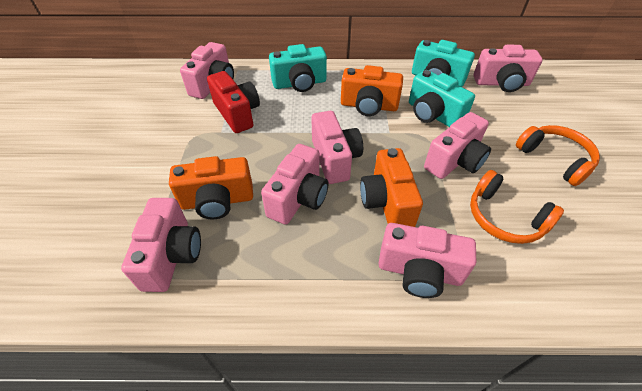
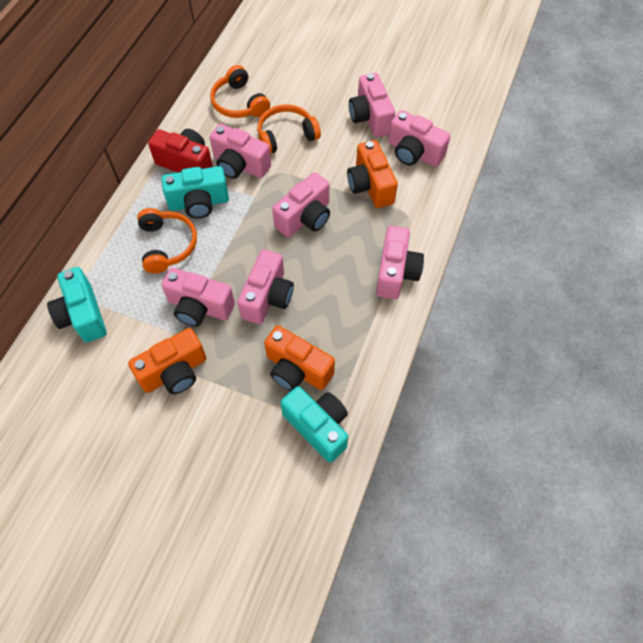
orange headphones: [470,170,564,244] [516,125,600,186] = 2 -> [137,208,197,274] [210,65,270,118] [257,105,321,154] = 3

